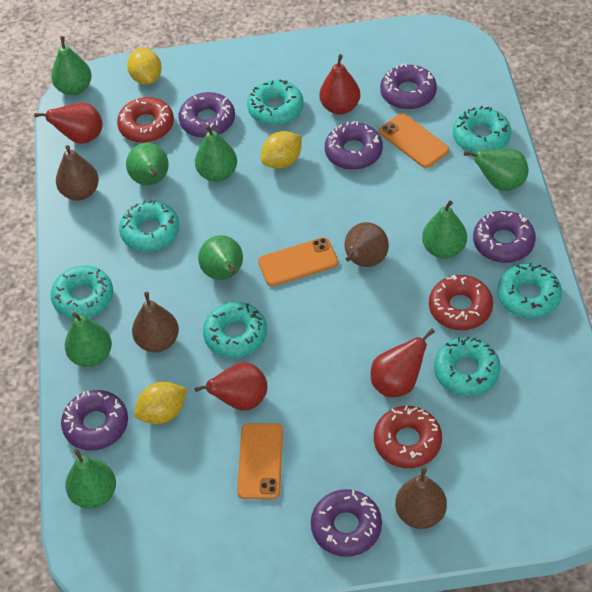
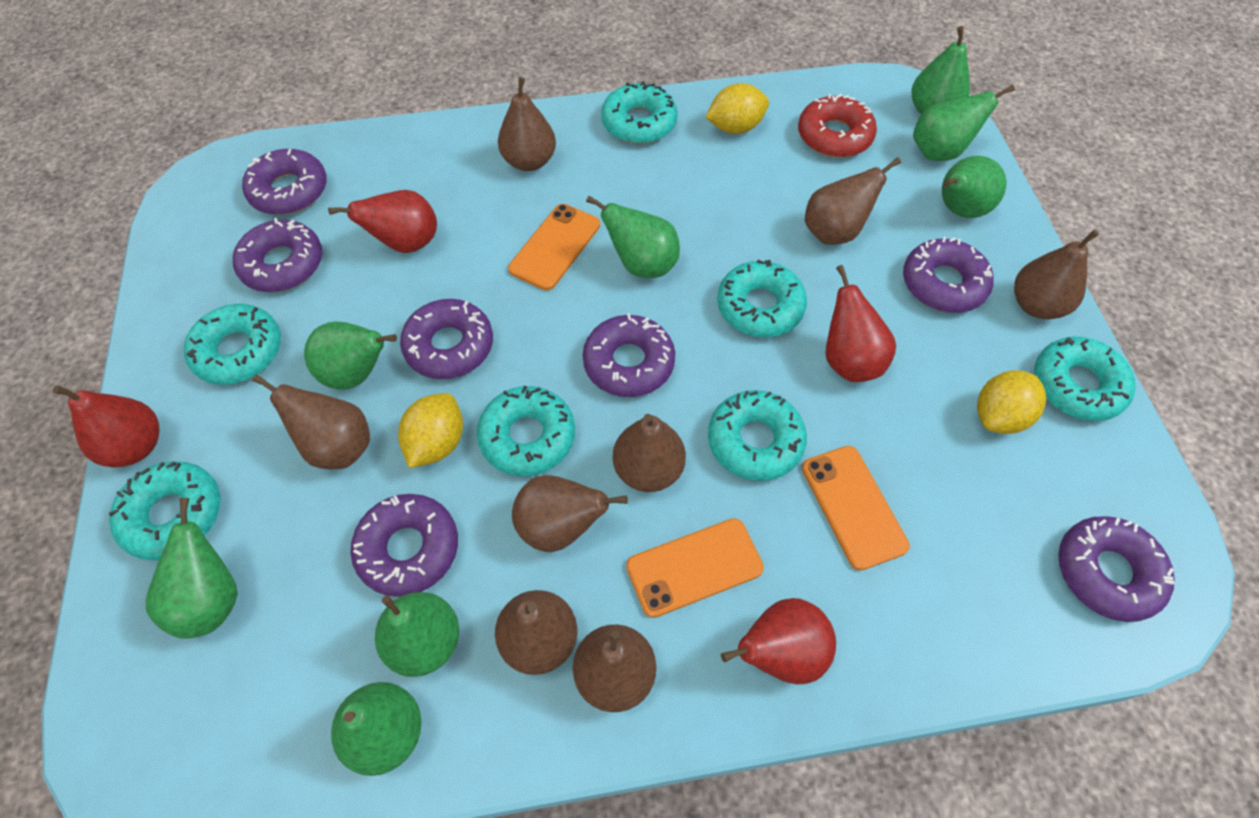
brown pear: [56,145,99,201] [132,292,179,352] [344,222,389,267] [395,467,447,529] = 4 -> [252,374,370,469] [495,590,577,675] [498,77,556,171] [512,475,628,552] [573,625,656,712] [613,414,686,492] [805,157,901,245] [1014,230,1099,319] = 8
purple donut: [61,390,128,451] [179,92,235,138] [311,489,382,557] [325,121,383,170] [380,63,437,110] [473,211,536,263] = 6 -> [233,218,322,292] [242,149,327,215] [350,494,458,597] [400,299,493,379] [583,313,675,397] [903,237,994,313] [1058,516,1175,622] = 7
red donut: [117,97,174,143] [374,406,442,468] [429,275,493,330] = 3 -> [798,94,877,158] = 1

